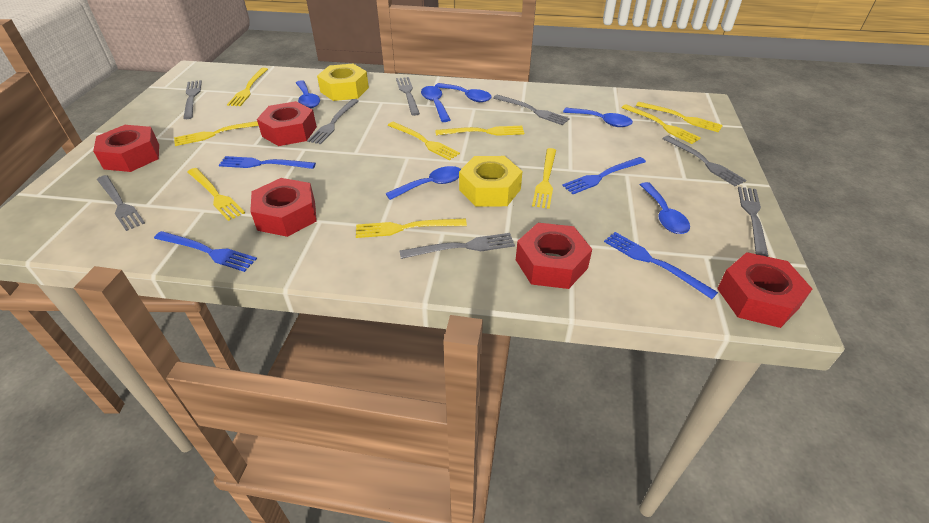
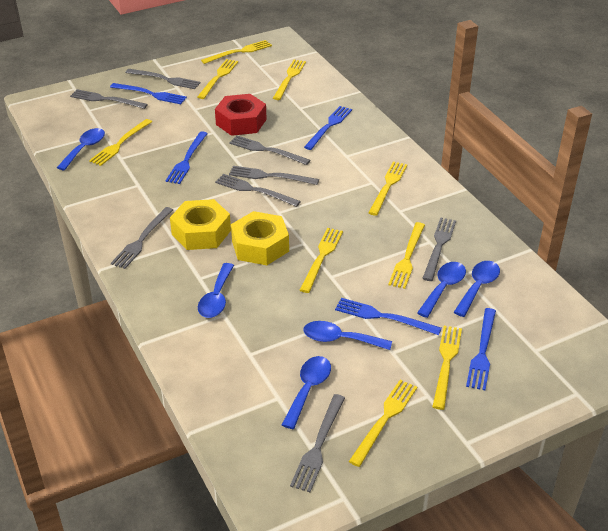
blue fork: [154,231,257,272] [219,156,316,169] [562,157,646,194] [604,232,718,299] = 4 -> [110,83,187,104] [166,131,208,184] [304,106,352,150] [335,298,442,335] [466,308,496,390] = 5
red nut: [93,125,159,172] [250,178,317,237] [257,101,317,146] [516,223,592,289] [717,252,812,328] = 5 -> [215,94,267,136] = 1

